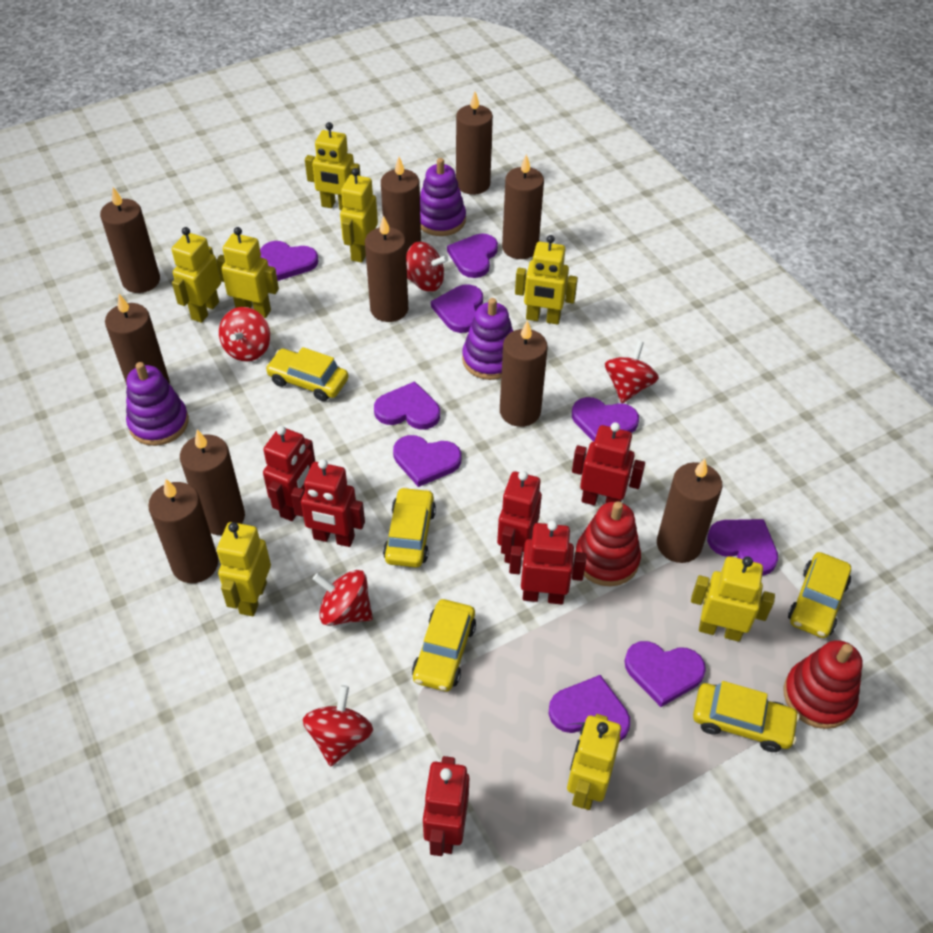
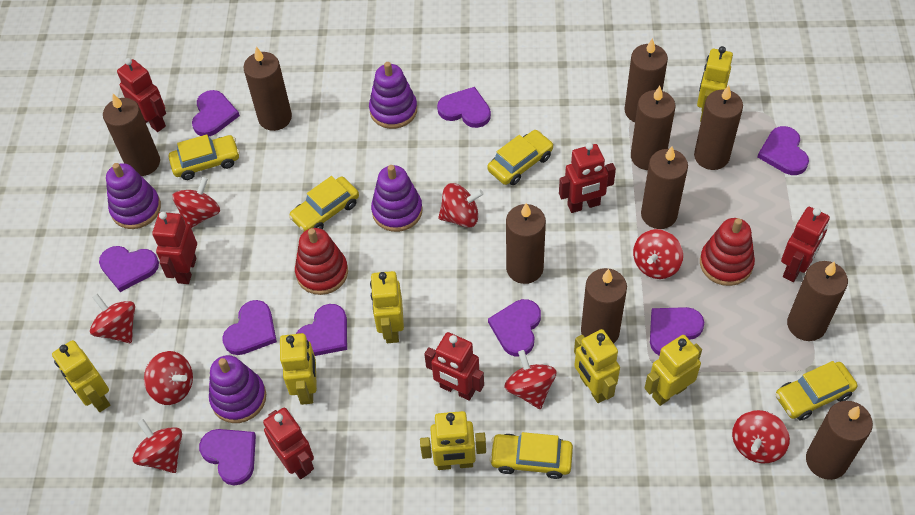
purple stacking toy: [126,362,189,446] [420,158,466,236] [462,298,513,380] = 3 -> [106,163,161,229] [209,355,266,423] [369,62,417,129] [371,165,423,232] = 4
red spinning top: [219,307,270,362] [303,685,373,767] [313,570,373,626] [406,242,448,292] [605,341,659,403] = 5 -> [90,294,135,343] [133,419,182,473] [144,351,193,405] [172,177,220,228] [438,183,484,228] [504,350,556,409] [633,229,683,279] [732,410,790,463] = 8
yellow robot: [171,227,221,323] [217,227,279,318] [217,522,271,616] [305,122,360,210] [340,168,378,263] [515,235,578,325] [567,714,621,810] [691,556,775,642] = 8 -> [52,340,110,412] [280,333,317,405] [370,271,404,343] [420,411,486,470] [574,329,620,403] [645,335,702,406] [697,46,733,122] = 7

